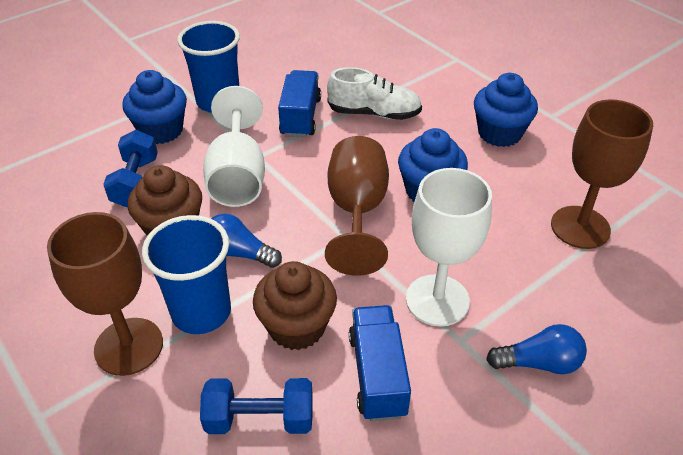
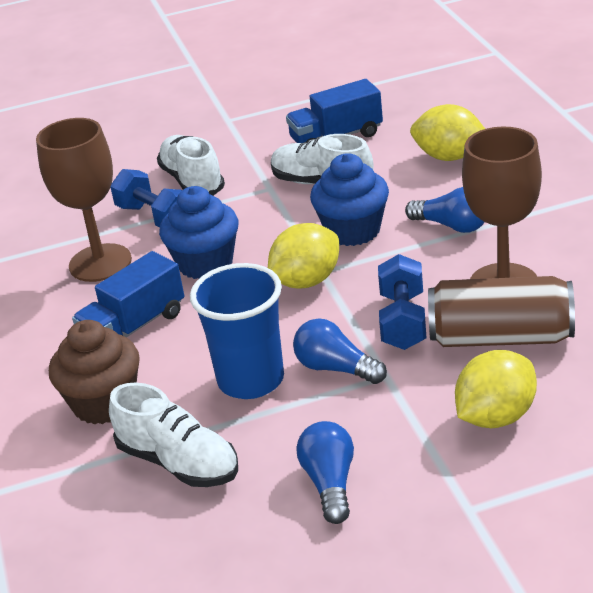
blue cup: [142,215,231,334] [177,21,240,113] = 2 -> [190,263,284,399] = 1
blue cupcake: [122,70,187,144] [398,128,468,202] [474,73,538,147] = 3 -> [159,186,238,279] [310,154,389,246] = 2
blue light bulb: [211,214,282,268] [486,324,587,374] = 2 -> [293,318,387,384] [297,421,354,524] [405,187,484,233] = 3
brown can: none = 0 -> [428,276,575,347] = 1
brown cupcake: [128,165,202,236] [253,261,337,350] = 2 -> [49,320,140,424] = 1
brown goblet: [47,212,163,376] [325,136,389,276] [551,99,653,249] = 3 -> [36,118,132,282] [462,126,542,279] = 2
white goblet: [203,86,265,207] [406,168,492,327] = 2 -> none = 0
white shoe: [327,67,422,120] = 1 -> [109,382,238,487] [157,135,225,196] [271,134,374,184] = 3
yellow lemon: none = 0 -> [268,223,339,288] [410,104,485,161] [455,350,537,428] = 3

